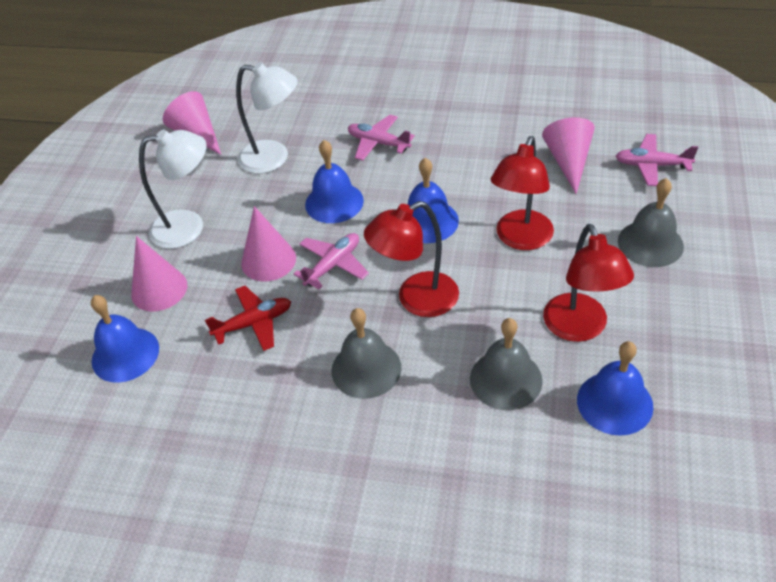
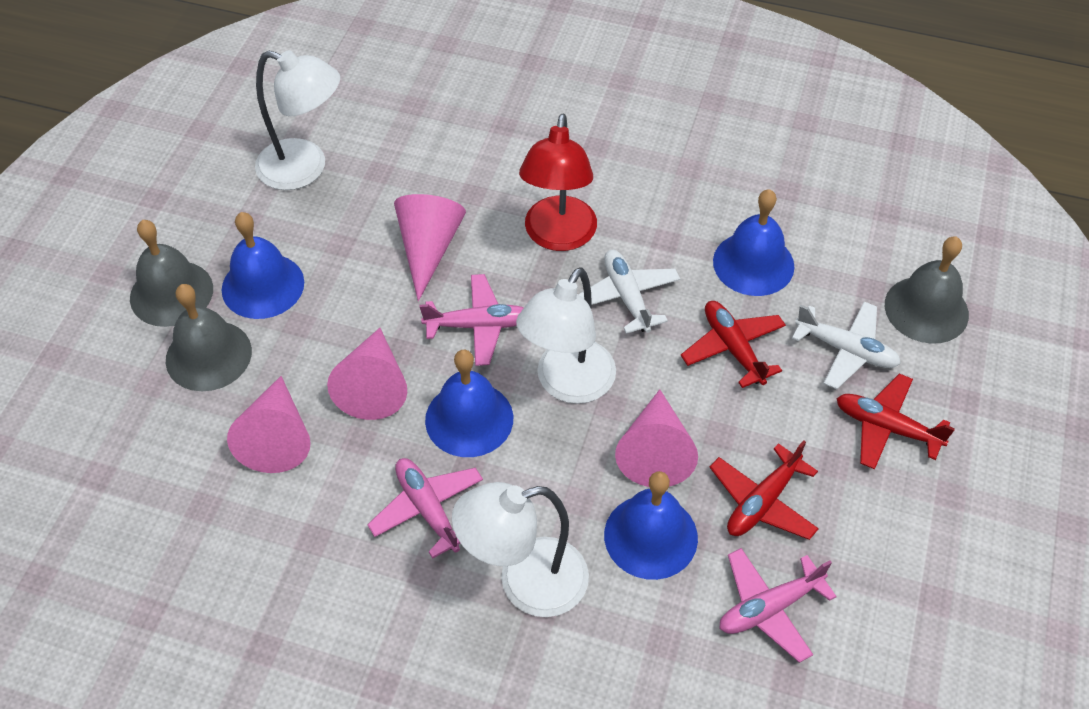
red lamp: [364,201,459,317] [491,136,554,250] [543,224,634,342] = 3 -> [519,114,597,251] = 1
red plane: [205,286,291,351] = 1 -> [681,301,786,388] [709,440,819,540] [836,374,955,469] = 3
white lamp: [139,130,207,249] [236,62,298,174] = 2 -> [255,50,340,190] [452,482,589,617] [516,267,616,404] = 3
white plane: none = 0 -> [578,250,680,334] [792,302,901,389] = 2

